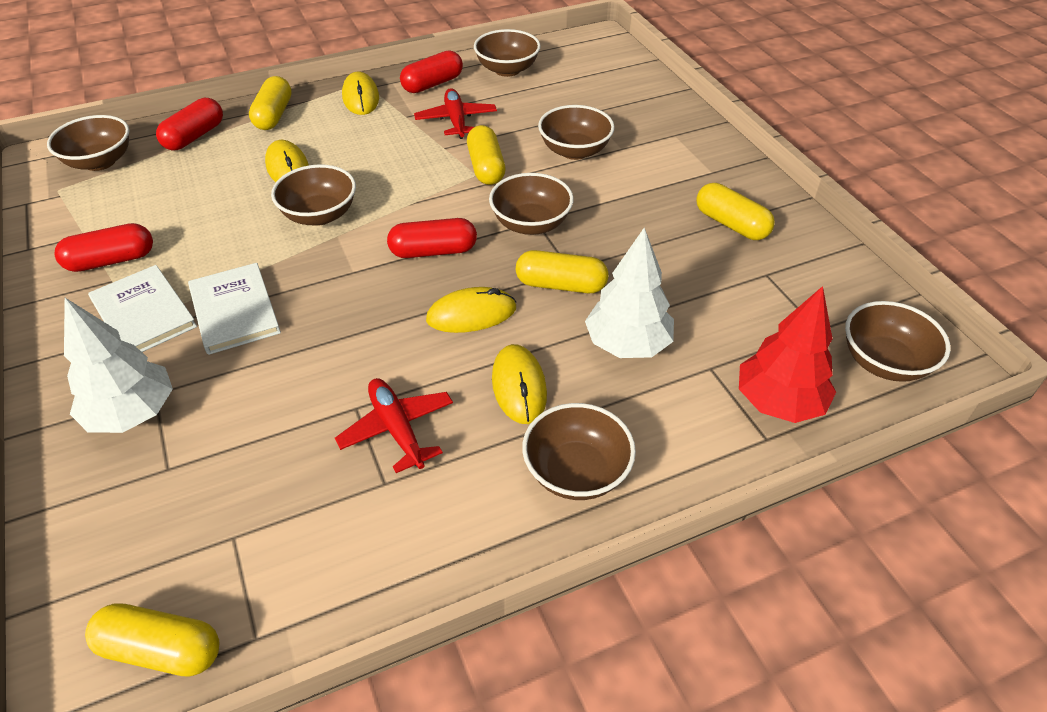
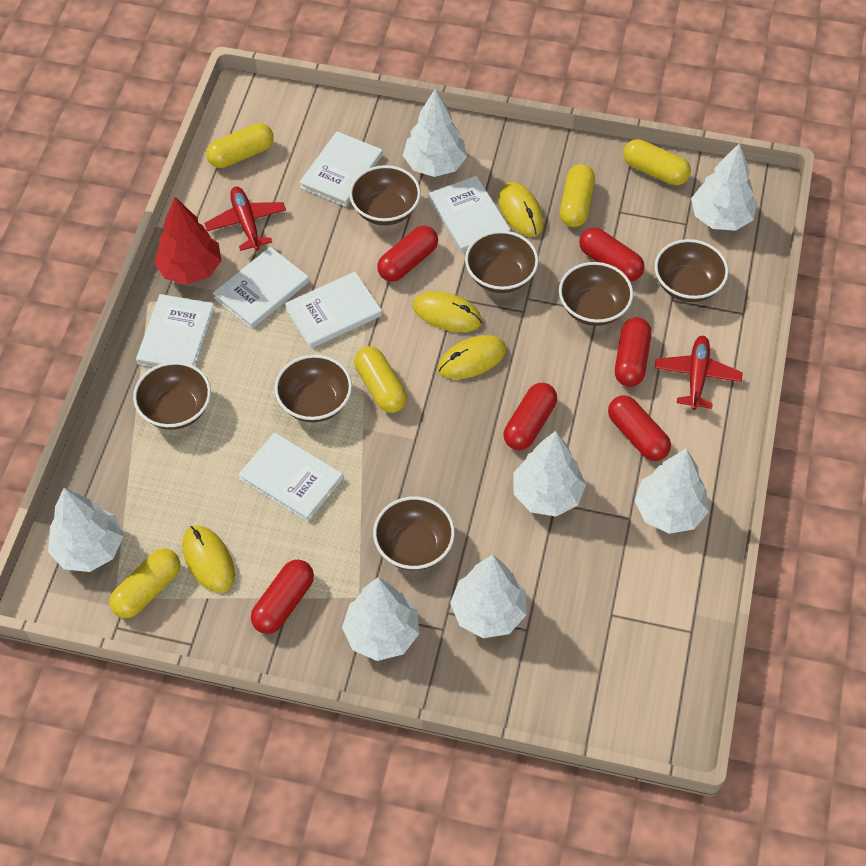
red capsule: [54,223,153,272] [156,98,223,150] [387,218,477,258] [400,50,463,93] = 4 -> [251,560,314,634] [377,225,438,282] [504,383,557,450] [579,227,645,281] [608,396,671,461] [615,317,651,387] = 6
white book: [88,265,197,352] [188,263,281,355] = 2 -> [136,294,215,367] [213,247,309,329] [238,432,343,522] [285,272,382,348] [299,131,383,207] [428,176,511,253] = 6
white tree: [64,298,173,433] [585,227,674,358] = 2 -> [48,488,123,572] [342,577,419,661] [403,89,467,177] [450,555,526,638] [513,431,586,516] [635,448,709,534] [691,143,757,231] = 7

